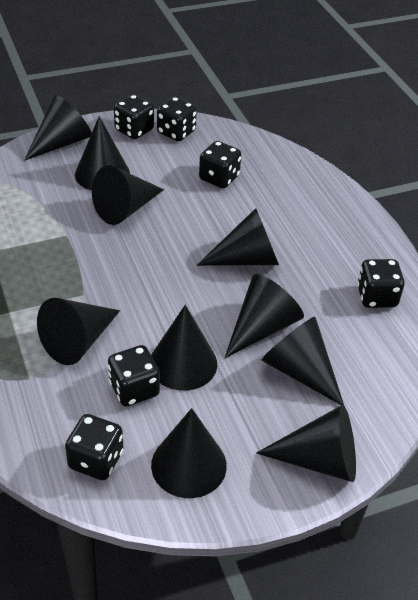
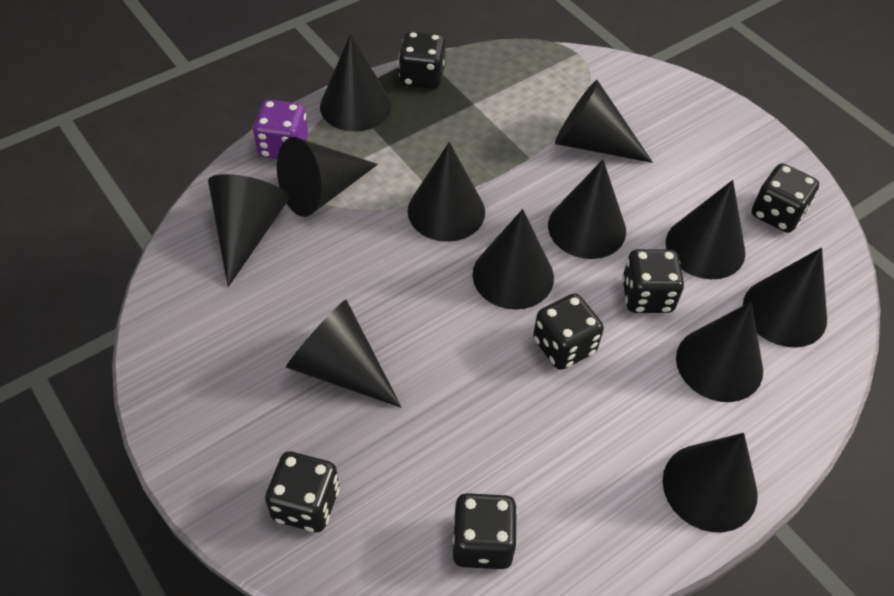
black cone: [24,95,92,161] [37,298,120,365] [75,116,130,191] [92,165,164,225] [151,305,217,391] [151,408,227,498] [197,208,279,266] [225,274,304,358] [256,405,356,482] [262,317,344,405] = 10 -> [208,174,289,287] [277,137,378,217] [286,300,401,408] [320,34,392,132] [408,142,485,242] [472,209,554,310] [548,160,626,259] [555,80,653,163] [663,433,758,532] [666,180,745,279] [676,302,763,402] [743,247,827,348] = 12
purple dice: none = 0 -> [253,100,308,159] = 1

